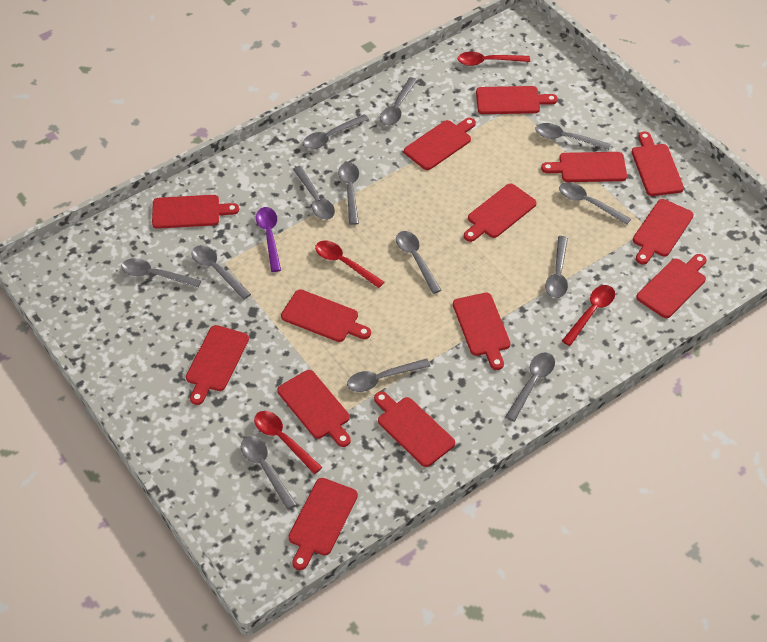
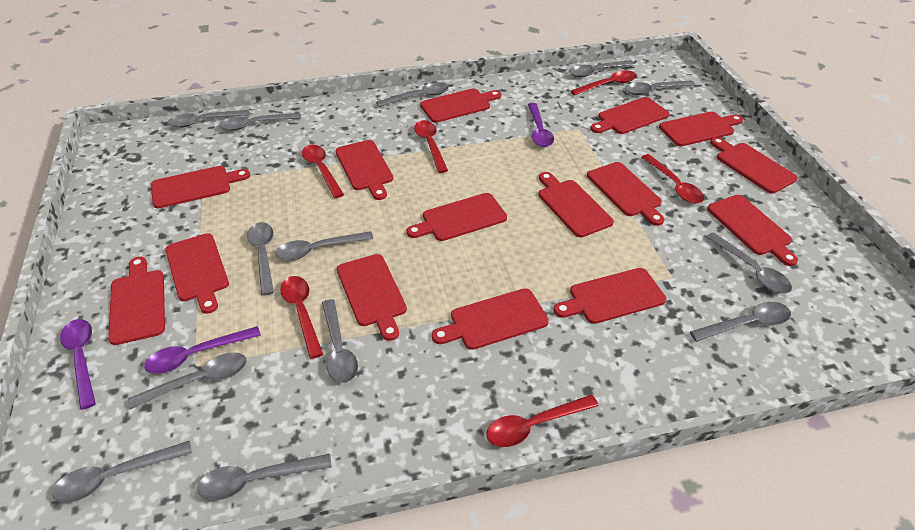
purple spoon: [256,207,281,272] = 1 -> [60,319,96,410] [144,326,261,374] [528,103,554,147] = 3
red cutting board: [152,195,239,229] [186,325,249,405] [278,370,351,447] [281,289,371,342] [288,478,358,570] [374,391,455,467] [404,118,476,170] [453,293,511,370] [464,183,537,242] [476,86,558,114] [541,152,627,182] [632,132,684,196] [633,199,694,264] [636,254,707,318] = 14 -> [108,257,165,345] [151,166,250,208] [165,233,229,314] [336,140,393,200] [337,254,407,341] [407,193,507,241] [420,89,501,123] [432,288,549,350] [539,172,614,237] [553,268,666,324] [587,162,664,226] [590,97,669,134] [659,112,743,146] [707,195,798,266] [710,137,798,193] = 15
red spoon: [254,411,322,474] [315,241,384,288] [458,52,530,66] [562,285,615,346] = 4 -> [280,276,323,359] [302,145,344,198] [414,120,448,173] [486,395,599,447] [571,70,637,96] [641,154,704,204] = 6

